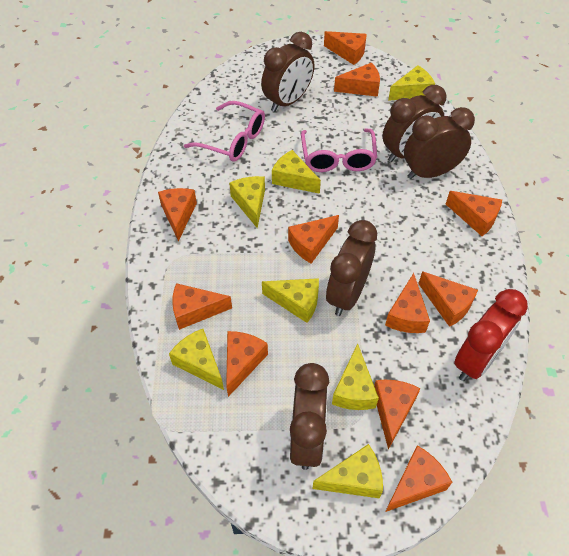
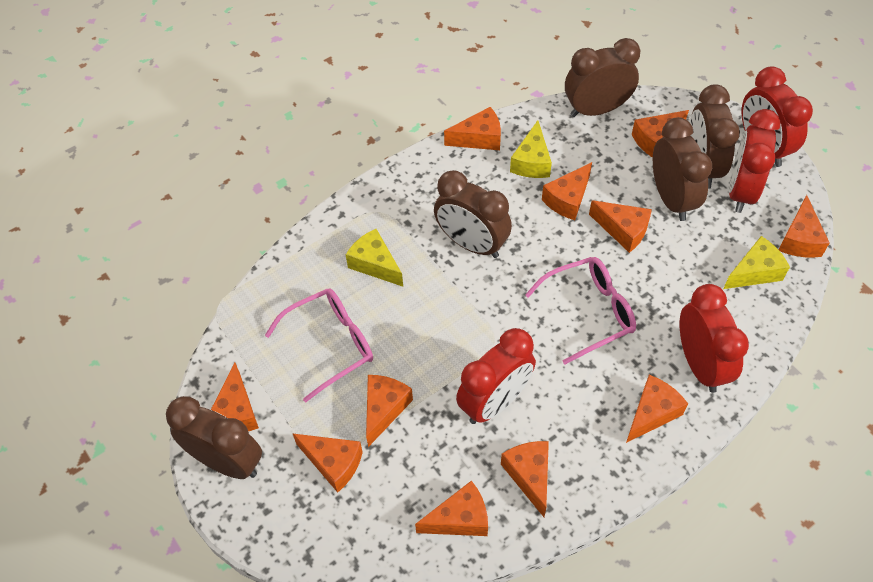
red clock: [454,289,528,381] = 1 -> [456,328,536,424] [680,284,749,393] [729,109,781,213] [741,66,813,167] = 4
yellow cheese: [169,329,224,390] [229,176,265,228] [262,278,319,323] [272,150,321,194] [312,444,383,498] [332,344,379,410] [388,65,435,101] = 7 -> [346,229,403,287] [510,120,552,178] [723,236,790,289] = 3

